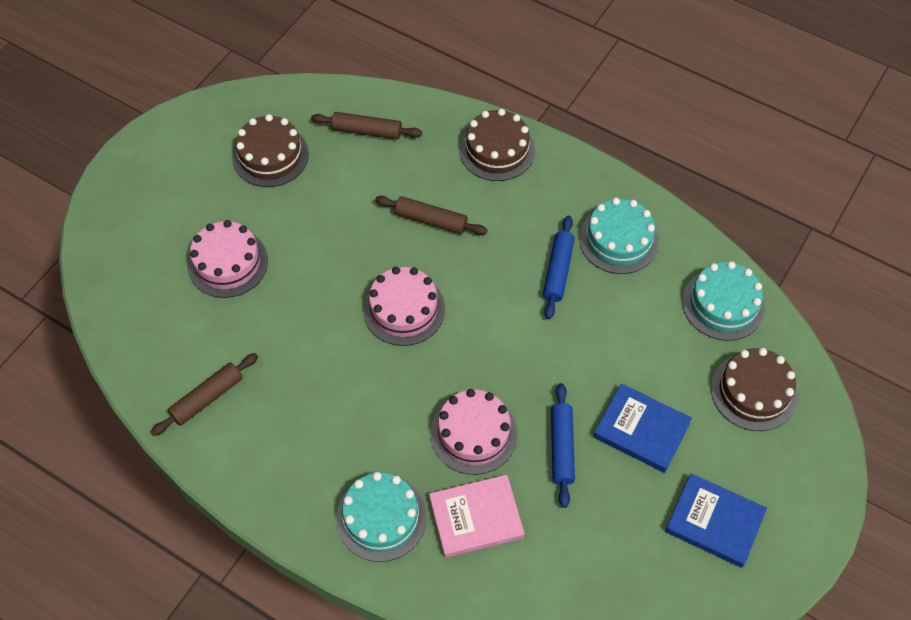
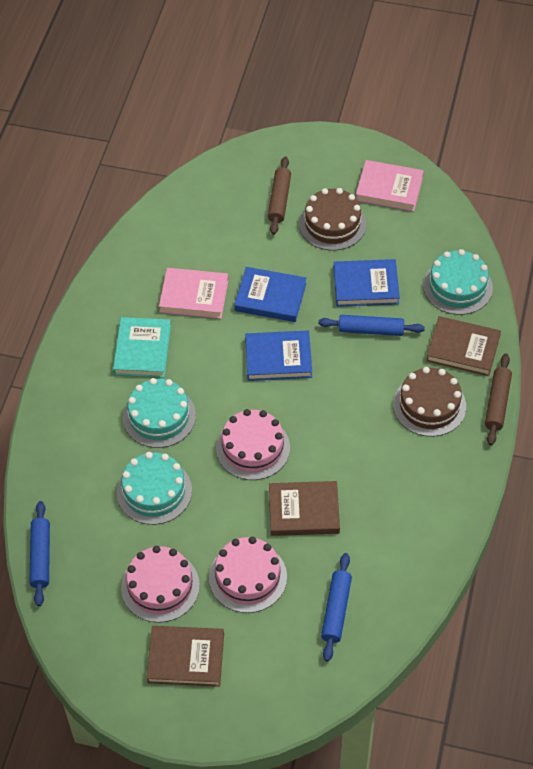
blue book: [593,383,692,473] [665,473,767,568] = 2 -> [234,267,306,322] [245,331,312,381] [334,259,400,307] = 3
blue rolling pin: [543,216,575,319] [551,383,575,508] = 2 -> [29,501,50,606] [318,315,425,336] [321,553,352,662] = 3
brown book: none = 0 -> [147,626,224,687] [269,481,340,536] [426,316,501,376] = 3
brown cake: [232,114,309,187] [459,109,535,181] [711,348,797,431] = 3 -> [299,188,366,251] [393,367,466,437] = 2
brown rolling pin: [151,353,258,436] [311,112,422,140] [375,196,488,235] = 3 -> [268,156,291,235] [485,354,512,445] = 2
pink book: [429,475,525,558] = 1 -> [159,268,229,319] [356,160,424,211] = 2
turquoise book: none = 0 -> [113,317,171,378] = 1

